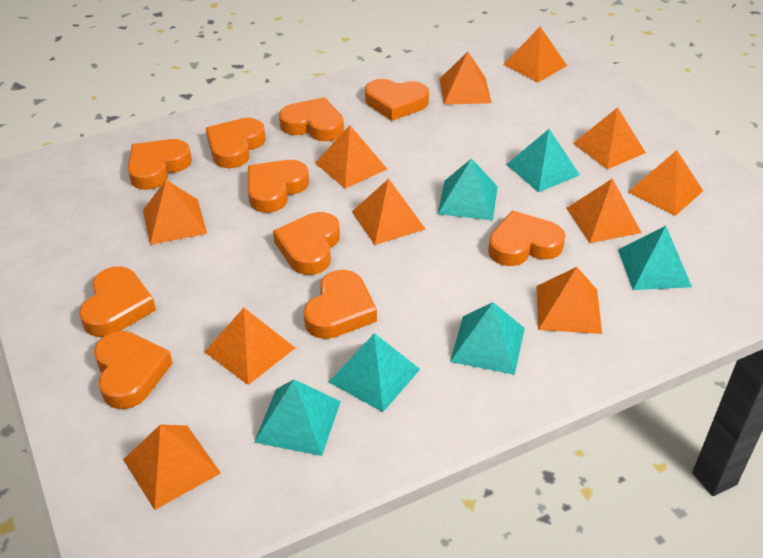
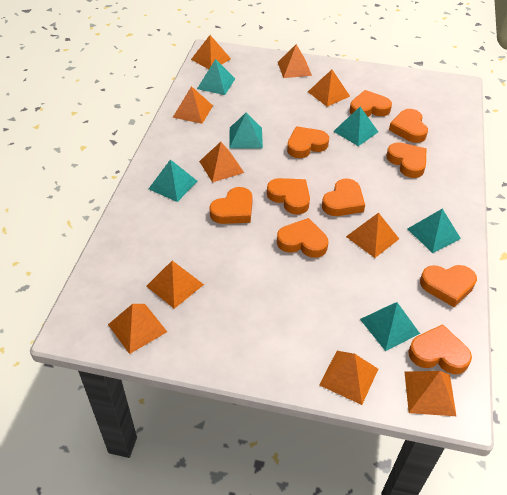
orange pyramid: [123,424,221,510] [143,180,207,245] [205,308,295,385] [315,125,387,189] [352,179,425,245] [440,52,491,105] [503,27,567,82] [536,267,602,334] [567,178,642,243] [573,107,646,169] [628,150,703,216] = 11 -> [108,304,167,354] [146,261,204,309] [172,86,213,124] [191,35,231,69] [199,142,244,182] [278,44,312,78] [308,69,350,107] [319,351,378,405] [346,212,399,258] [405,371,456,416] = 10

